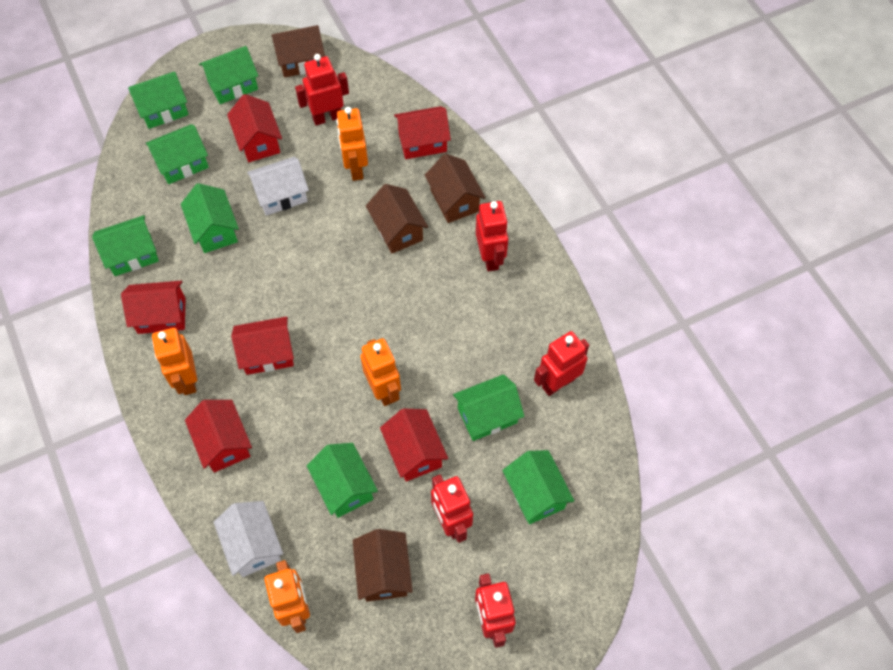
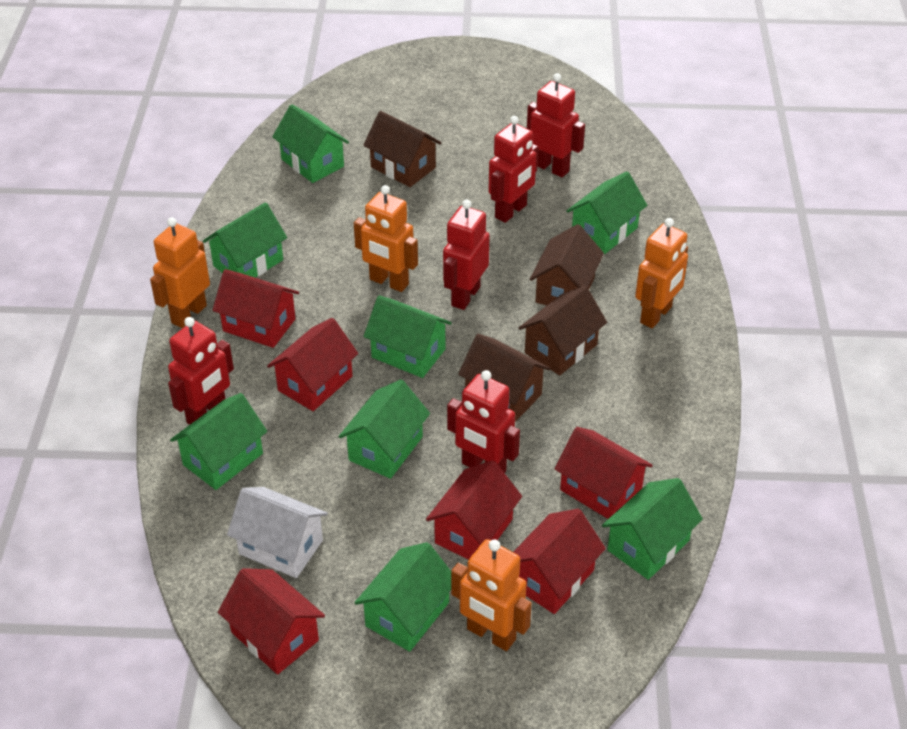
white house: [214,501,283,577] [247,157,309,216] = 2 -> [227,487,328,578] = 1

